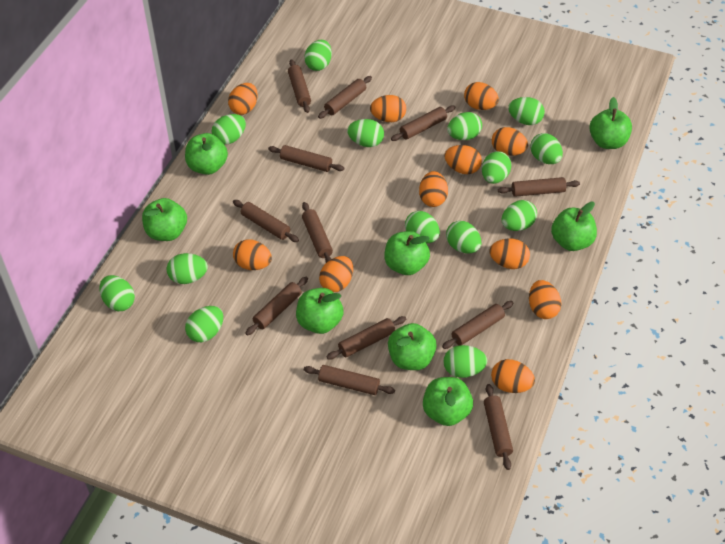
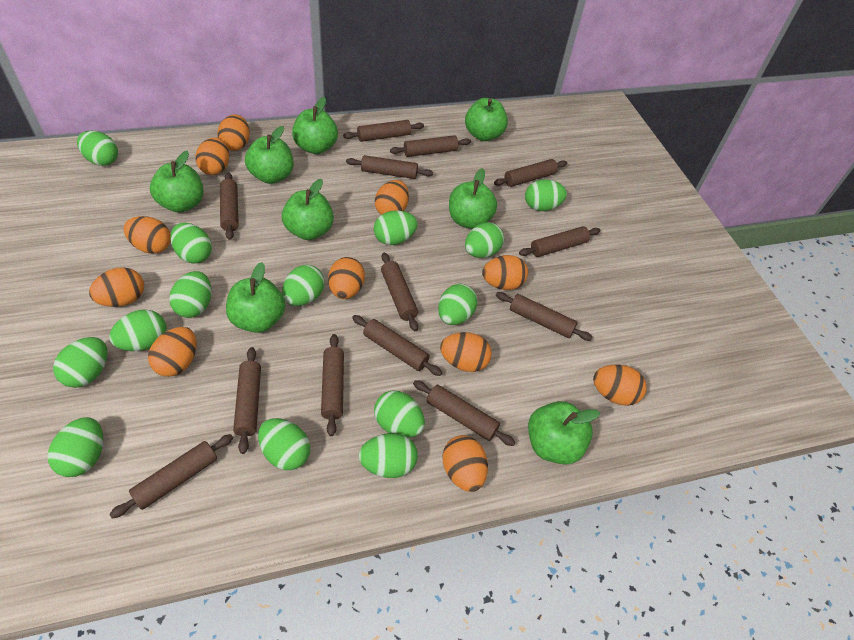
brown rolling pin: [233,200,299,242] [245,277,308,336] [268,145,344,172] [288,60,311,113] [302,202,333,263] [304,365,395,395] [318,76,372,119] [326,316,406,360] [391,106,455,141] [442,301,513,349] [484,384,513,470] [498,177,580,197] = 12 -> [109,434,233,519] [220,172,239,240] [233,347,261,454] [321,334,344,436] [343,120,424,142] [346,155,433,179] [352,315,442,376] [381,252,418,331] [390,135,471,157] [413,380,516,446] [494,159,567,187] [496,292,593,341] [519,226,600,257] = 13

